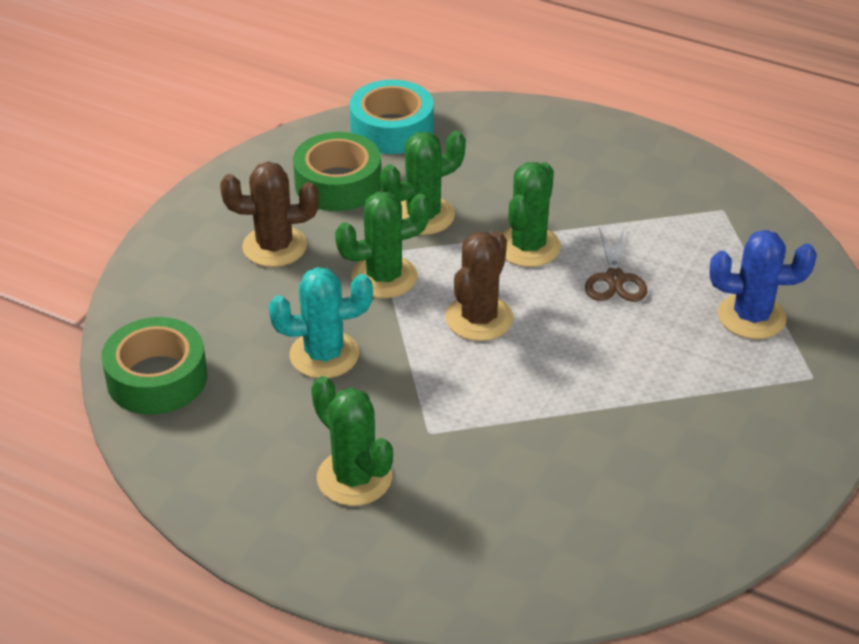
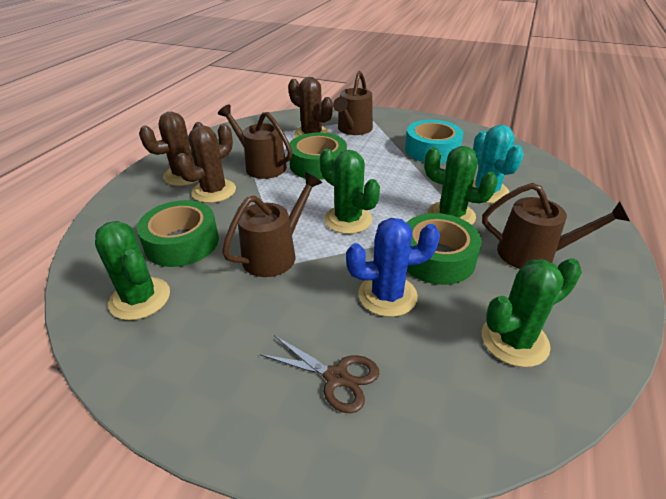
brown cactus: [220,162,319,267] [445,231,513,341] = 2 -> [139,112,204,186] [176,124,236,203] [288,77,333,138] = 3
brown watering can: none = 0 -> [218,105,292,179] [222,172,322,277] [333,71,373,135] [482,183,630,269] = 4
green tape: [101,317,207,415] [293,132,381,211] = 2 -> [137,200,219,267] [289,133,347,180] [406,213,482,285] = 3

